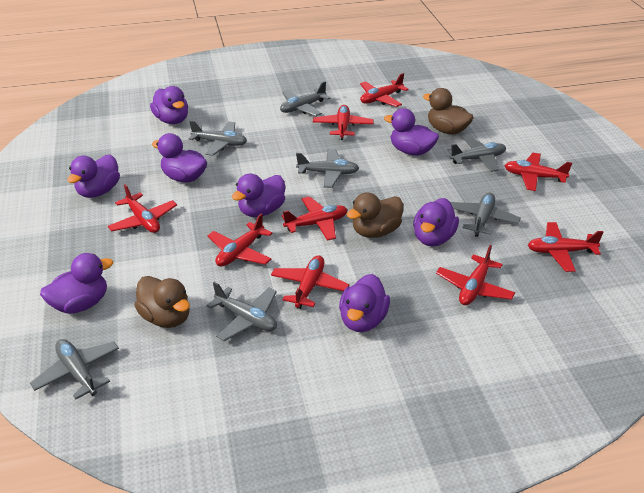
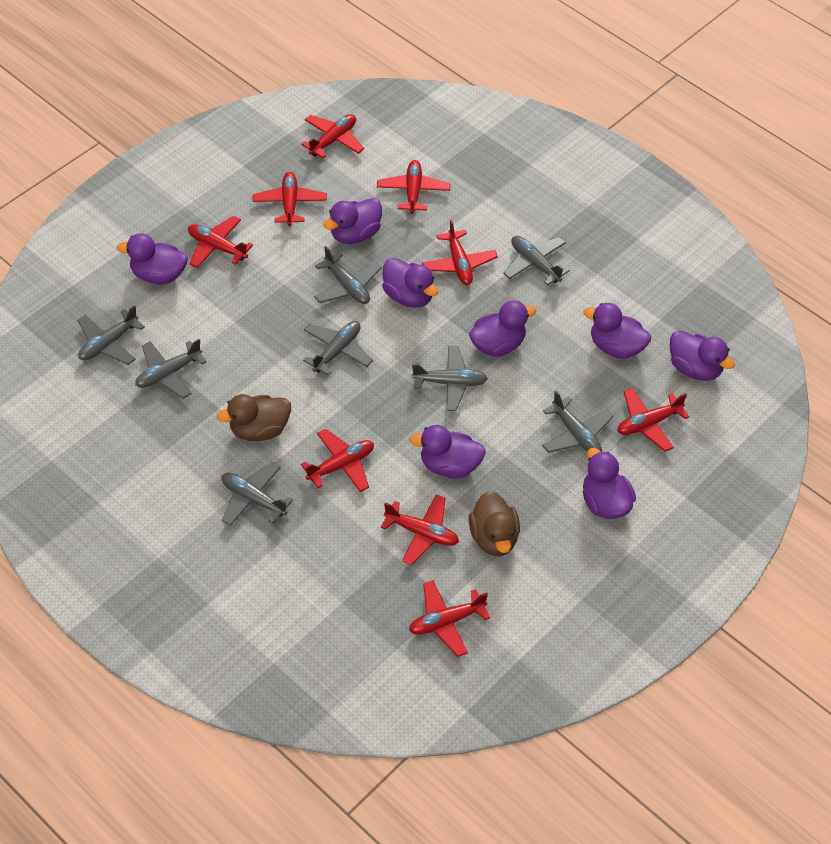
brown duck: [134,276,190,328] [347,192,403,238] [423,88,474,135] = 3 -> [217,394,291,441] [469,491,520,556] = 2
grey plane: [30,339,119,399] [189,120,247,156] [207,282,277,341] [280,81,331,116] [296,149,359,188] [447,136,506,172] [451,193,521,237] = 7 -> [77,305,145,365] [135,339,207,399] [221,462,293,526] [303,321,373,376] [314,246,382,304] [412,346,488,411] [503,236,570,286] [542,391,614,453] = 8

